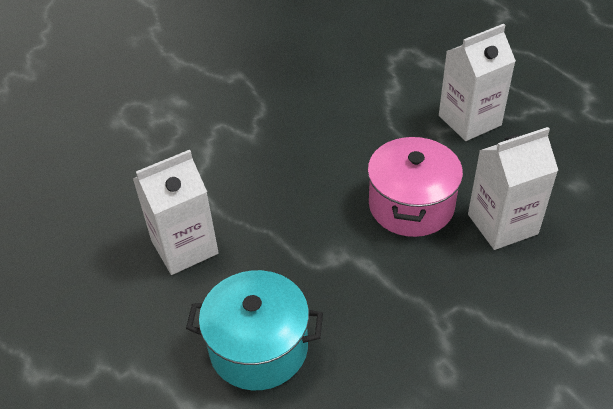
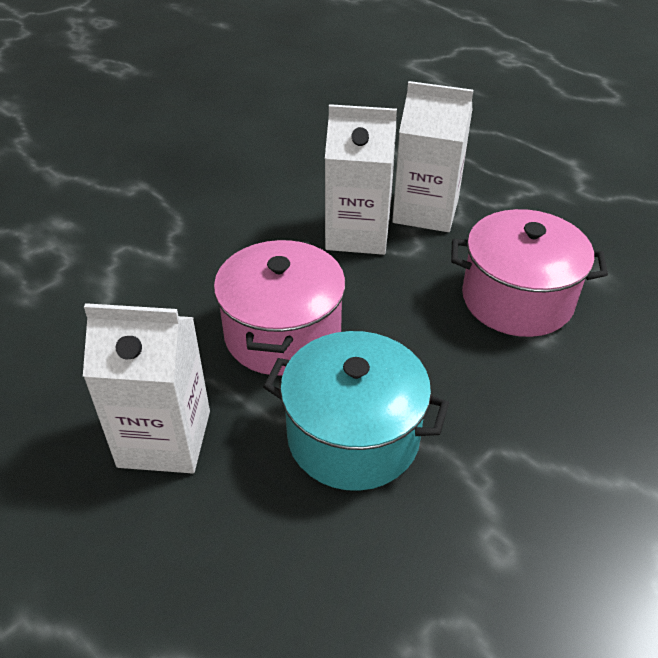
pink pot: [367,135,463,237] = 1 -> [214,239,346,376] [451,209,608,337] = 2

